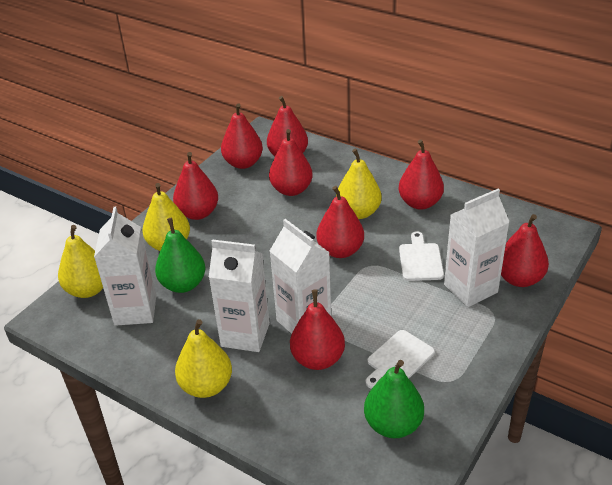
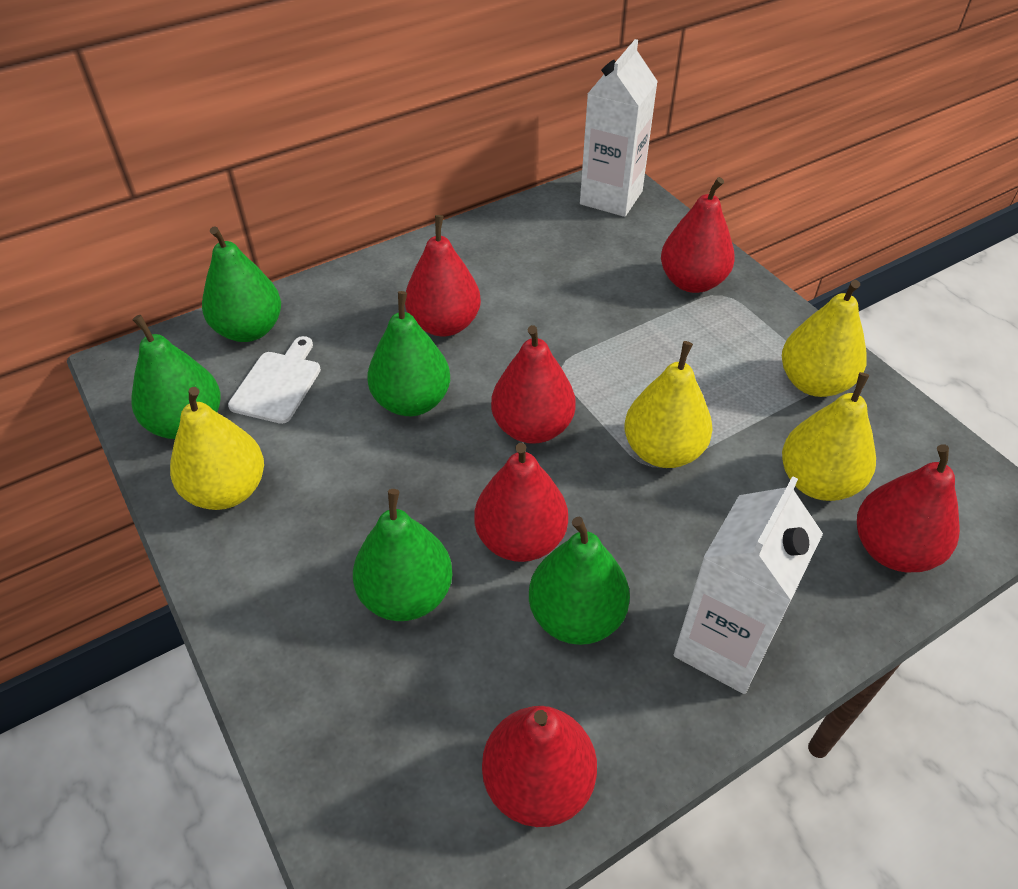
green pear: [155,218,205,293] [364,360,424,438] = 2 -> [131,315,221,439] [202,226,281,342] [353,489,453,621] [367,291,450,416] [529,517,630,645] = 5
red pear: [173,152,218,220] [221,103,263,169] [267,96,308,156] [269,129,313,196] [290,289,345,370] [316,186,364,258] [398,140,444,210] [501,214,549,287] = 8 -> [405,215,481,336] [474,443,568,562] [482,706,597,827] [491,325,576,444] [661,177,735,293] [857,445,960,572] = 6
white carton: [94,207,156,326] [209,239,270,352] [270,219,331,334] [444,189,510,307] = 4 -> [580,39,658,217] [674,476,823,694] = 2
white cutting board: [365,330,435,388] [399,231,444,281] = 2 -> [228,336,321,424] = 1

